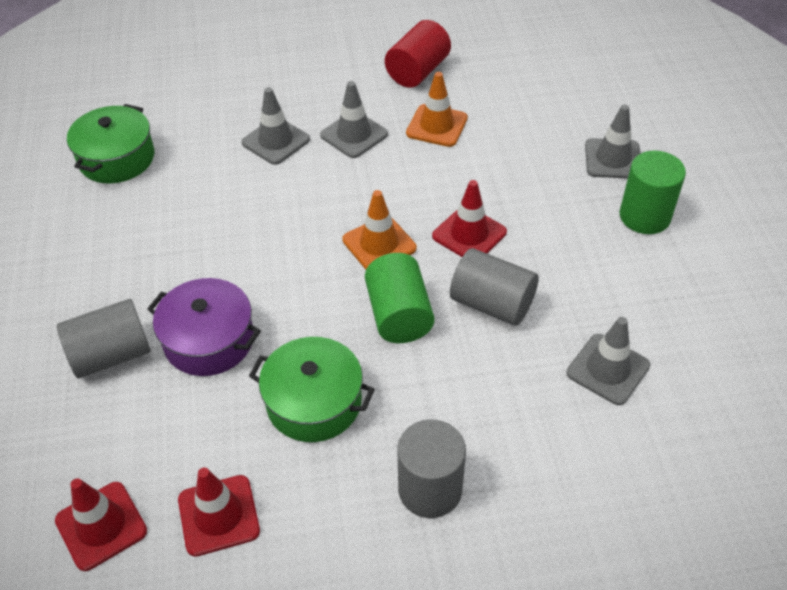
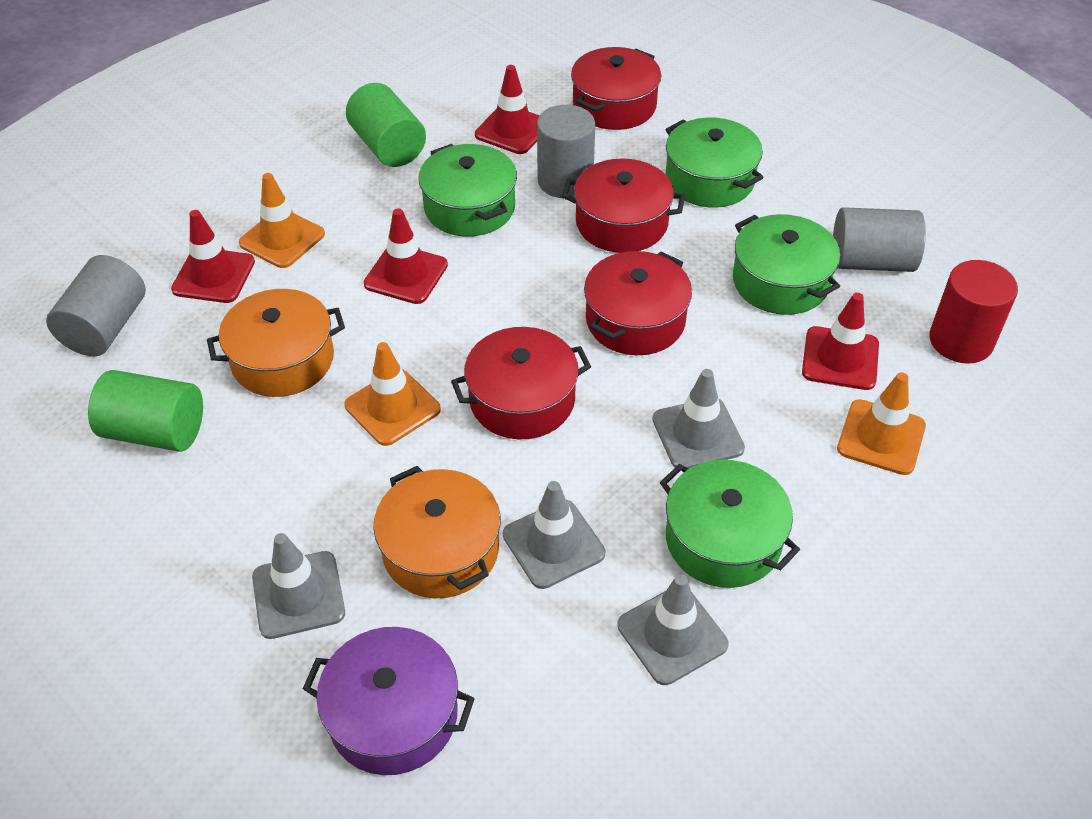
green pot: [67,104,154,183] [249,337,375,442] = 2 -> [418,144,517,237] [660,460,800,588] [665,118,764,208] [733,214,840,315] = 4
orange pot: none = 0 -> [207,289,345,397] [374,466,501,598] = 2
orange traffic cone: [342,190,416,269] [406,72,468,147] = 2 -> [239,173,325,268] [345,342,441,446] [837,372,926,475] = 3
red pot: none = 0 -> [451,327,591,439] [562,158,685,253] [571,47,661,130] [584,251,692,355] = 4
red traffic cone: [55,478,147,571] [178,468,260,557] [432,180,507,257] = 3 -> [171,210,255,303] [364,208,448,304] [475,65,540,154] [802,293,879,390] = 4

